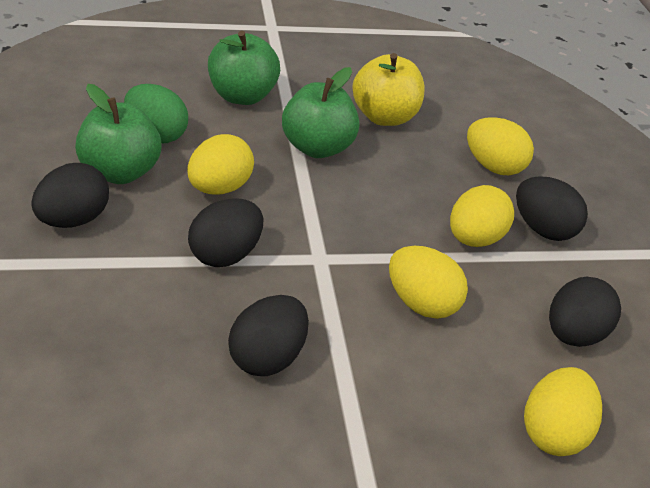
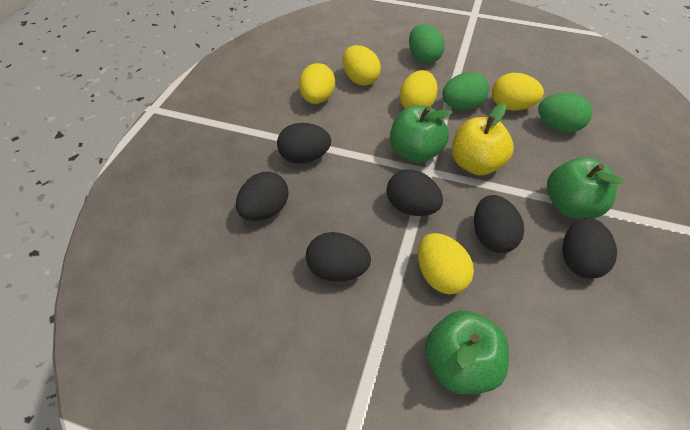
black egg: [31,163,109,228] [188,198,263,267] [228,295,309,376] [516,176,588,241] [549,277,621,347] = 5 -> [236,172,289,221] [277,123,331,164] [306,232,371,282] [387,169,443,216] [474,195,524,253] [562,218,617,279] = 6
green egg: [124,84,188,143] = 1 -> [409,24,445,64] [442,72,489,110] [538,93,592,132] = 3

